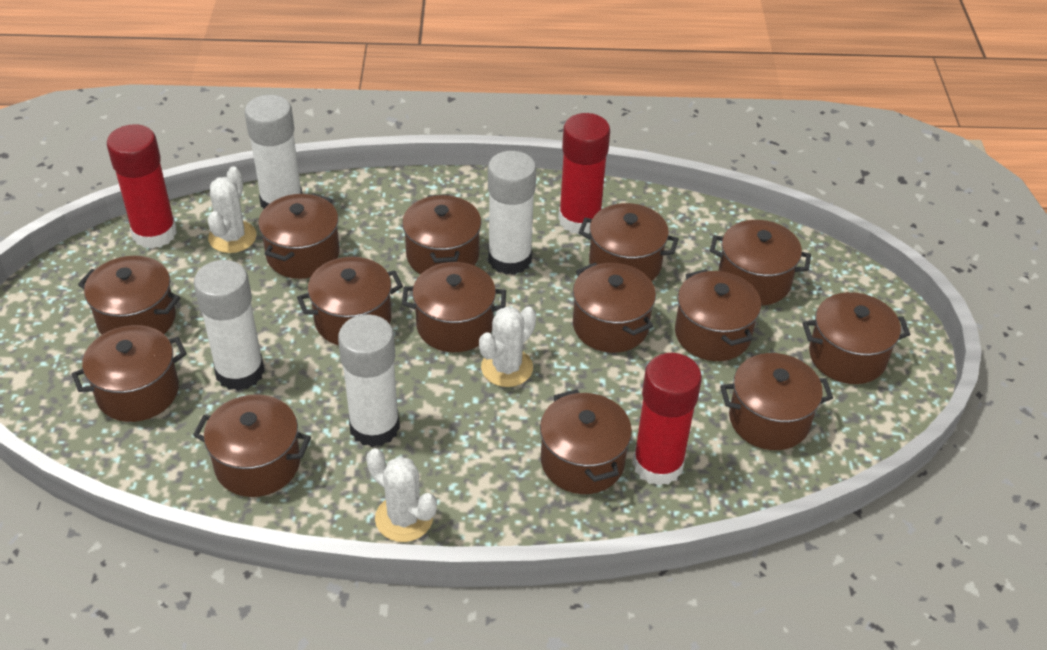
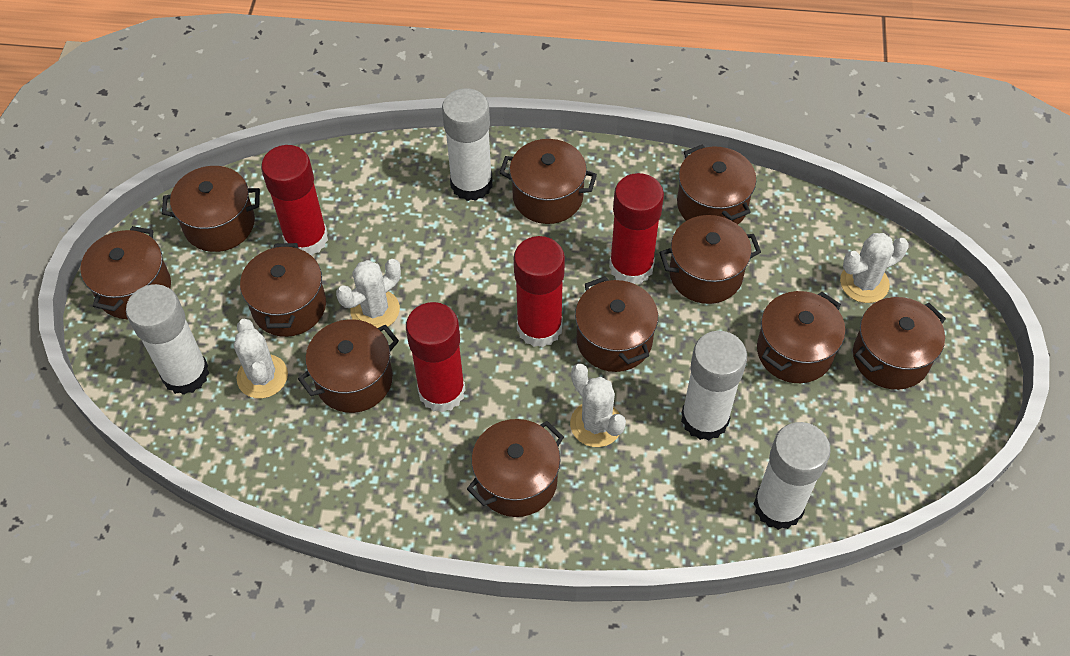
brown pot: [72,325,187,422] [78,256,180,335] [193,394,311,497] [258,193,340,279] [297,257,403,345] [402,194,481,275] [402,262,506,352] [540,389,632,494] [573,263,656,353] [578,203,679,281] [675,269,761,361] [710,220,811,306] [720,353,833,450] [802,292,911,384] = 14 -> [80,226,171,319] [162,166,260,252] [240,243,326,337] [298,319,399,413] [467,419,564,517] [499,139,597,224] [575,276,658,372] [659,215,761,304] [677,144,756,224] [757,291,845,383] [853,297,946,390] = 11
red glue stick: [107,124,177,249] [558,113,610,235] [632,353,702,486] = 3 -> [261,145,328,256] [406,302,465,413] [514,236,565,347] [609,173,664,284] = 4
white cactus: [208,166,257,253] [366,448,437,542] [479,306,536,387] = 3 -> [234,319,288,398] [336,259,401,328] [570,364,626,447] [840,233,909,303] = 4

